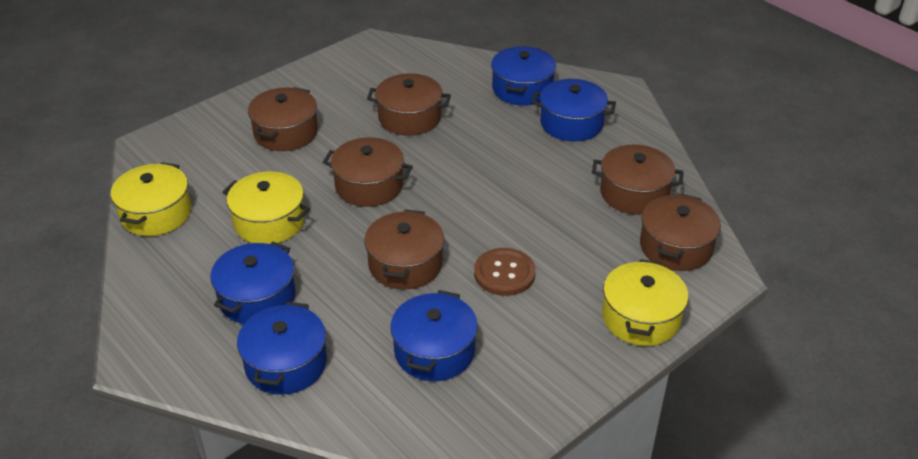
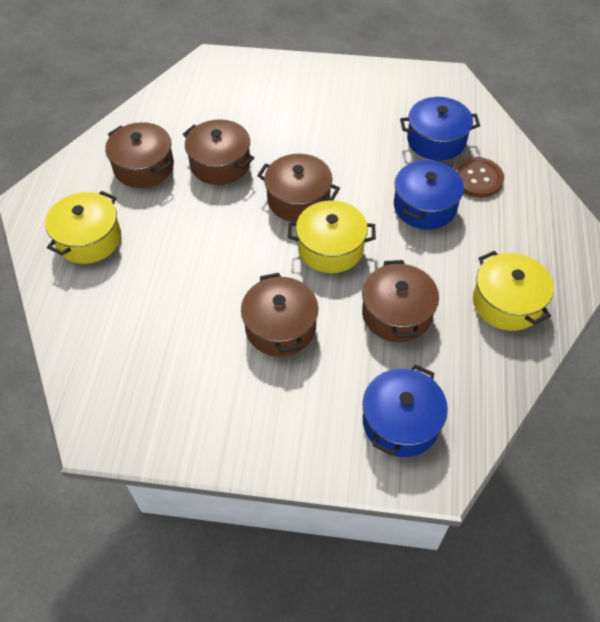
blue pot: [210,242,296,324] [237,302,327,395] [390,290,478,381] [491,46,556,106] [531,79,616,141] = 5 -> [362,364,448,457] [394,159,464,229] [400,97,480,160] = 3
brown pot: [248,87,318,151] [323,137,413,207] [364,209,444,290] [367,73,451,136] [592,145,683,215] [640,194,721,271] = 6 -> [105,122,174,188] [183,119,254,185] [241,273,318,357] [257,154,340,222] [362,260,439,342] = 5

